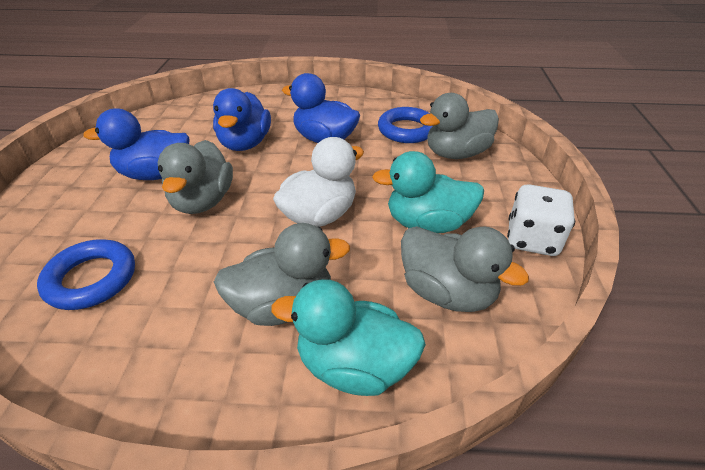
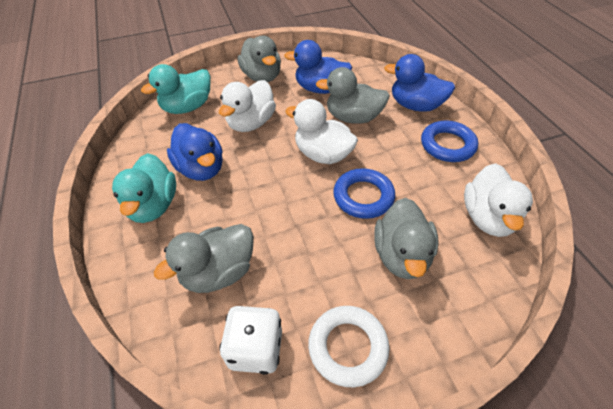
white duck: [273,137,364,227] = 1 -> [219,80,276,132] [285,99,358,164] [464,163,533,237] = 3
white ring: none = 0 -> [308,306,390,387] = 1

